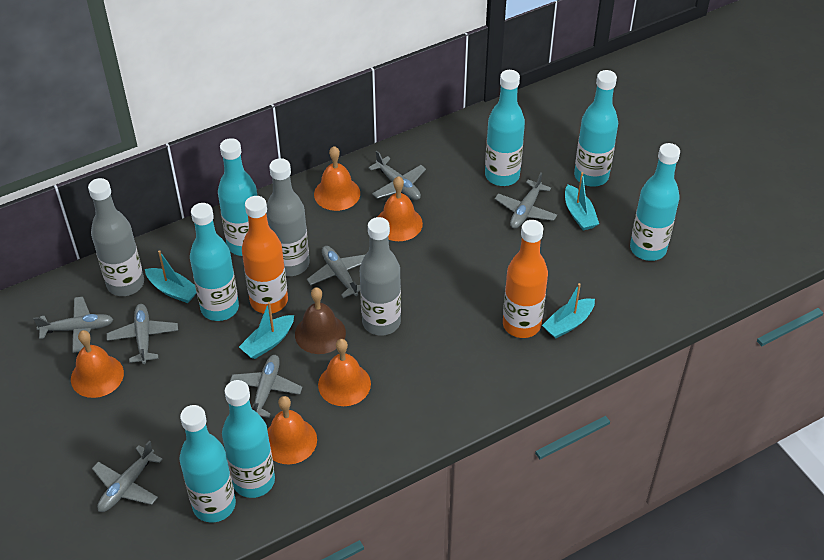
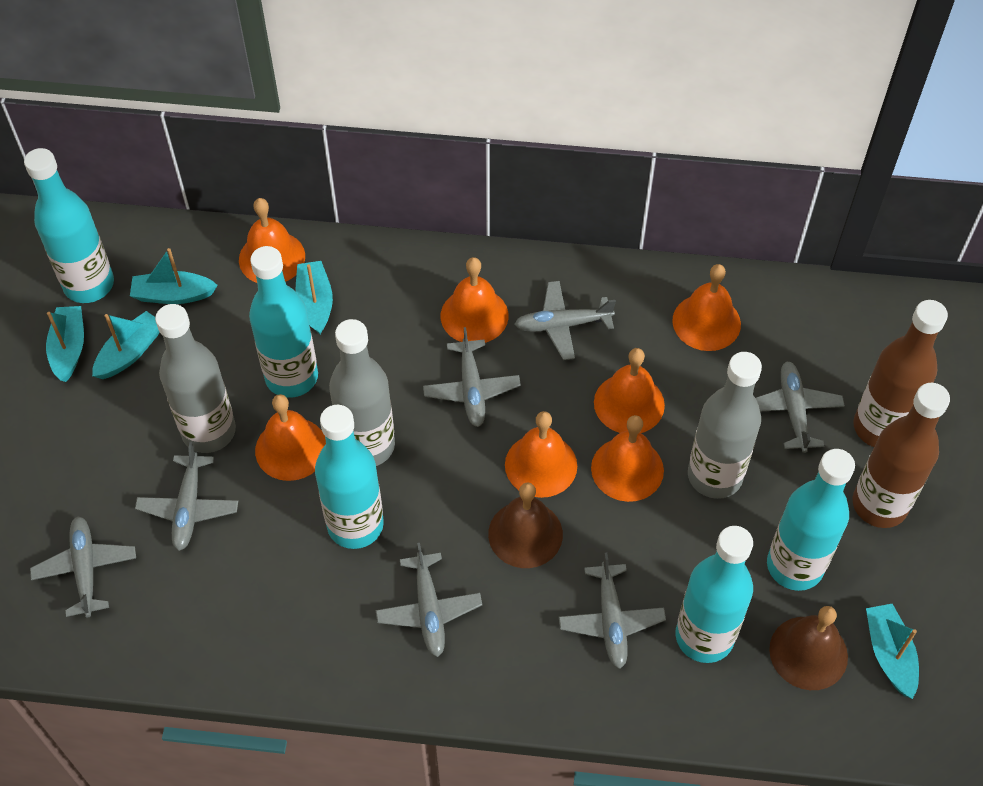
brown bell: [295,287,346,354] = 1 -> [488,483,563,568] [769,606,848,690] = 2
brown bottle: none = 0 -> [853,300,948,447] [853,383,950,528] = 2
orange bell: [71,330,124,398] [267,396,317,464] [314,146,360,211] [318,339,371,406] [378,176,423,241] = 5 -> [239,198,305,283] [255,394,326,481] [441,257,509,343] [505,411,577,498] [591,415,664,502] [594,348,665,433] [672,264,741,351] = 7
orange bottle: [242,196,288,314] [503,220,548,338] = 2 -> none = 0
turquoise boat: [145,250,196,303] [239,302,294,359] [542,283,595,339] [565,172,599,231] = 4 -> [46,306,84,382] [92,311,159,379] [130,248,218,304] [295,261,333,334] [866,604,919,699] = 5
turquoise bottle: [179,405,236,523] [190,203,239,321] [218,138,257,256] [222,380,275,498] [485,70,525,186] [574,70,618,187] [630,143,680,261] = 7 -> [24,148,114,303] [249,246,318,398] [315,405,384,549] [676,526,753,663] [767,449,855,591] = 5

